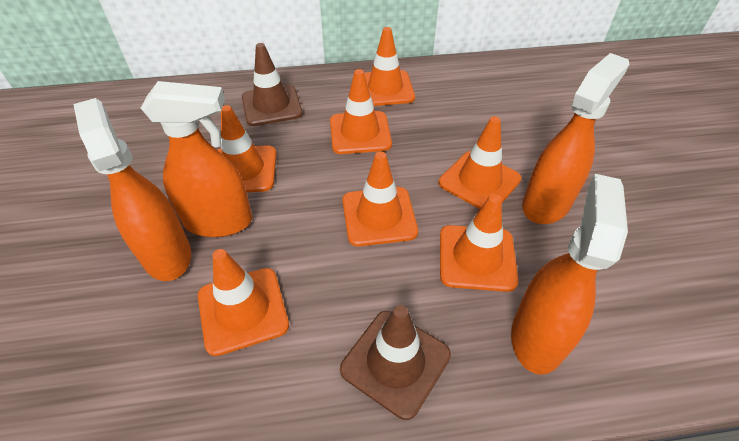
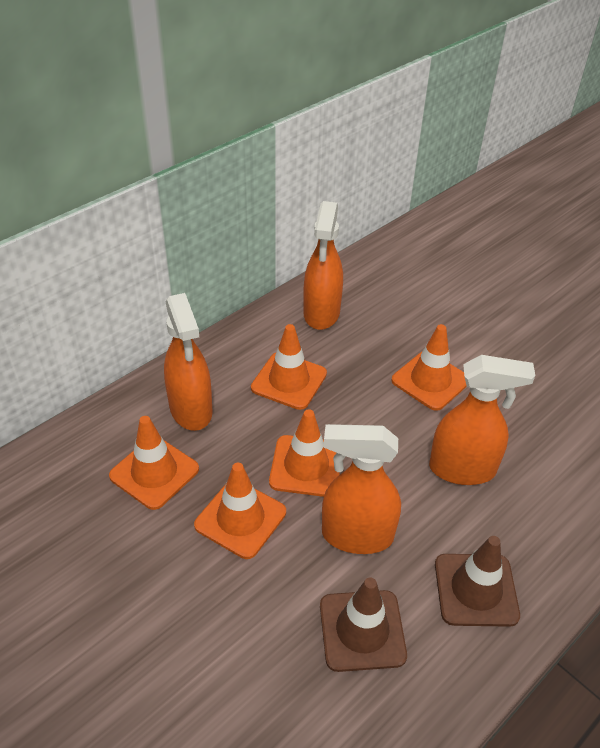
orange traffic cone: [198,249,289,356] [218,105,276,192] [330,69,392,154] [342,152,418,246] [364,27,415,106] [439,116,521,209] [440,194,518,292] = 7 -> [109,416,199,510] [194,463,286,559] [251,324,327,410] [269,409,340,497] [391,324,467,411] = 5

